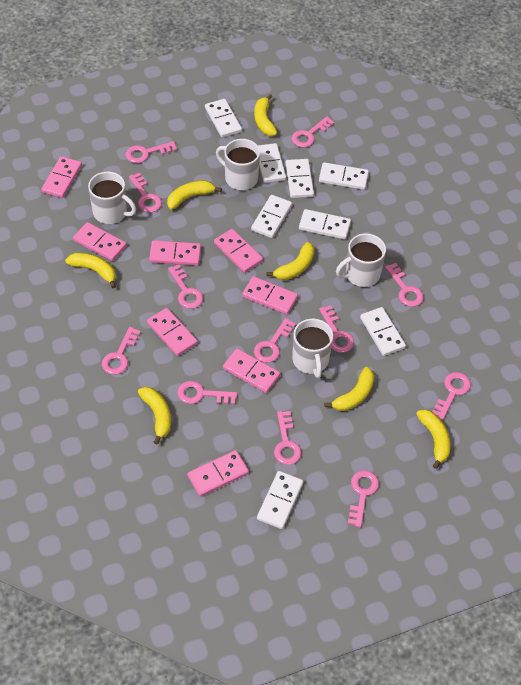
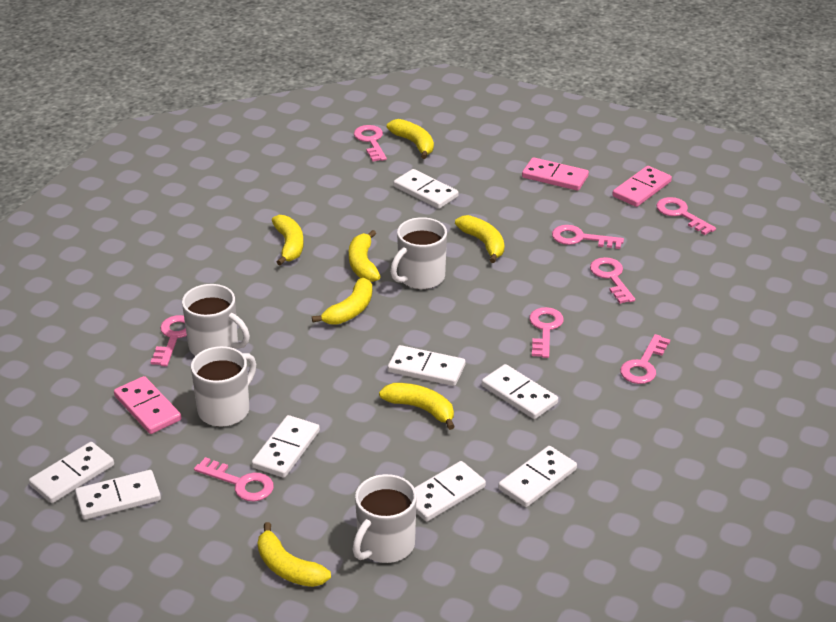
pink domino: [41,156,82,198] [73,222,127,261] [147,308,198,356] [149,240,201,266] [187,450,249,497] [214,229,263,273] [223,348,280,393] [242,276,298,315] = 8 -> [114,376,181,434] [522,157,589,191] [612,166,672,207] = 3
pink key: [102,327,141,375] [125,141,177,163] [129,173,162,212] [168,264,203,309] [177,381,238,404] [254,318,296,363] [274,411,302,465] [292,116,335,147] [319,305,354,353] [347,470,379,527] [385,263,424,307] [432,372,471,420] = 12 -> [151,315,187,366] [194,457,274,501] [354,125,387,162] [529,307,564,358] [552,225,624,249] [590,257,635,304] [620,334,670,384] [656,197,716,235] = 8

